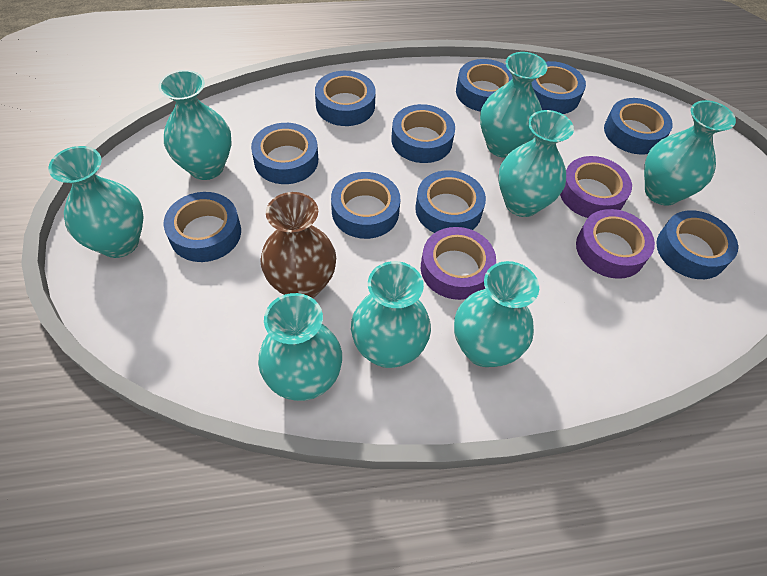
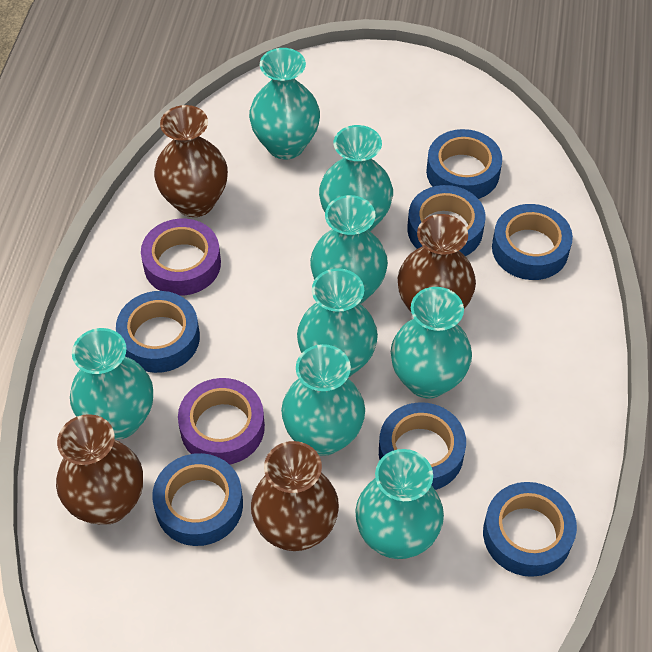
blue tape: [164,192,241,262] [251,123,318,184] [315,71,376,126] [331,172,400,239] [391,104,455,163] [415,170,486,233] [456,59,513,112] [532,61,586,114] [604,98,673,155] [656,210,738,279] = 10 -> [116,291,200,373] [152,453,243,546] [379,402,466,490] [407,185,485,256] [426,129,502,199] [483,482,577,577] [492,204,573,280] = 7
brown vase: [260,192,336,298] = 1 -> [56,414,143,525] [154,105,228,217] [251,441,339,551] [398,214,476,312] = 4
purple tape: [421,227,496,300] [560,156,632,218] [576,209,655,279] = 3 -> [141,219,221,296] [178,378,265,465] = 2

